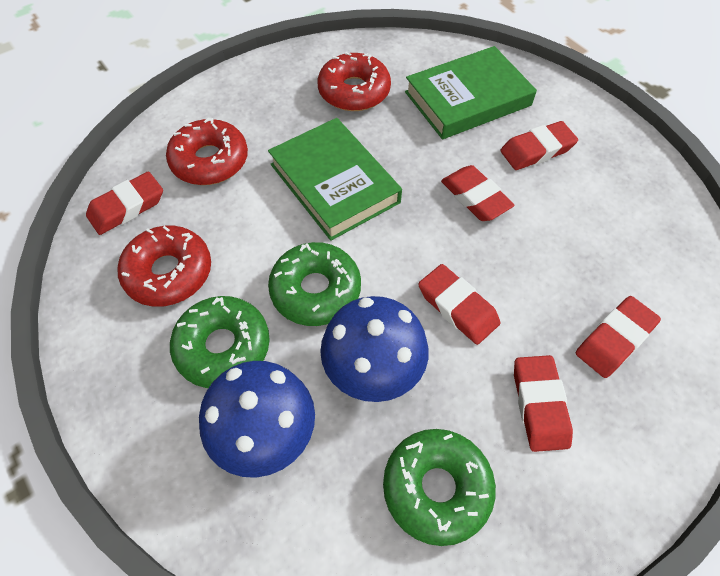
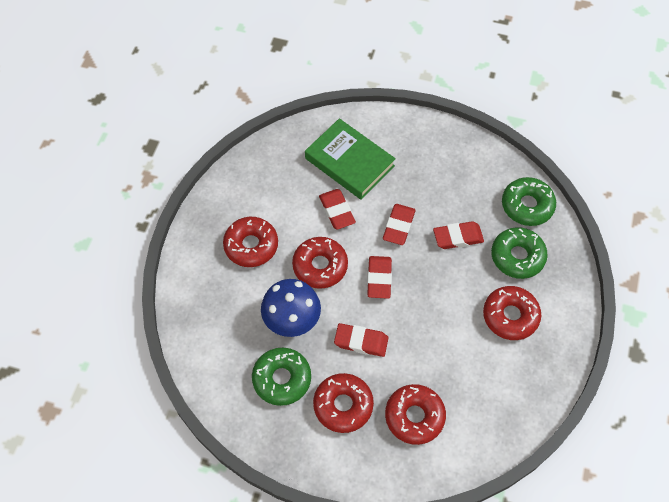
blue mushroom: [199,361,315,478] [320,296,429,402] = 2 -> [261,279,321,337] = 1
green book: [268,118,402,241] [405,46,537,139] = 2 -> [305,118,396,199] = 1
red donut: [118,226,211,307] [166,118,248,185] [318,52,391,111] = 3 -> [223,217,278,267] [292,237,348,289] [313,373,374,433] [385,384,446,445] [483,286,541,340] = 5
red eraser: [86,171,163,235] [418,264,500,345] [441,165,515,221] [500,121,578,170] [514,355,573,452] [576,296,661,378] = 6 -> [319,189,356,230] [334,323,388,357] [367,256,392,299] [383,204,416,245] [433,221,484,249] = 5

